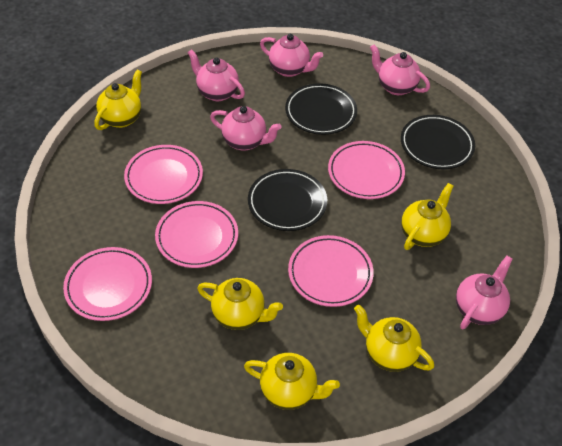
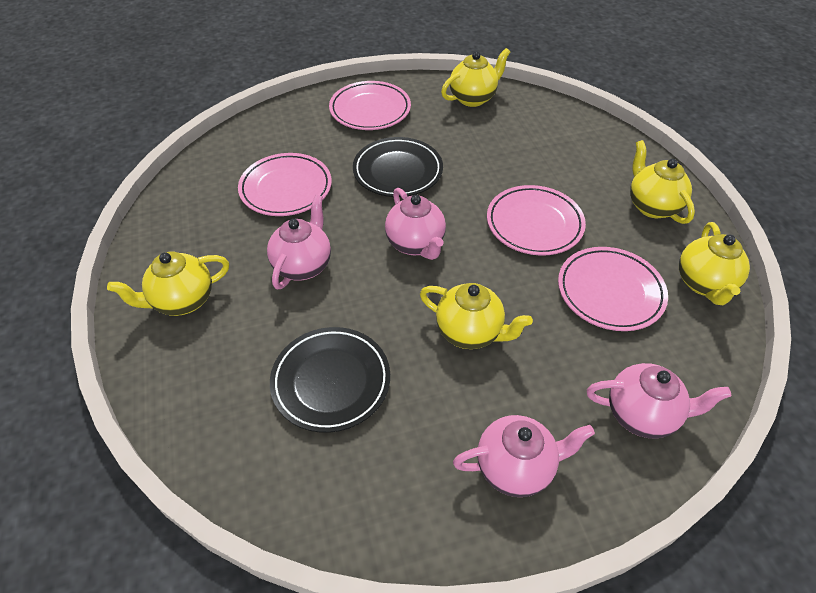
black plate: [248,169,327,231] [285,83,357,135] [401,115,475,169] = 3 -> [270,327,390,433] [353,137,443,197] = 2
pink plate: [63,247,152,321] [124,145,203,204] [155,201,238,268] [288,235,374,307] [328,141,405,199] = 5 -> [238,153,332,216] [329,81,411,130] [487,185,586,256] [558,247,668,331] = 4
pink teapot: [187,49,245,101] [210,106,281,151] [260,34,323,77] [370,45,430,95] [456,256,512,329] = 5 -> [267,195,331,289] [385,188,446,260] [453,415,595,497] [587,363,731,438] = 4

